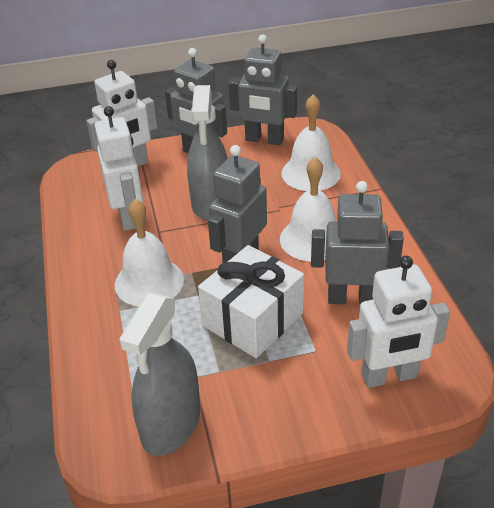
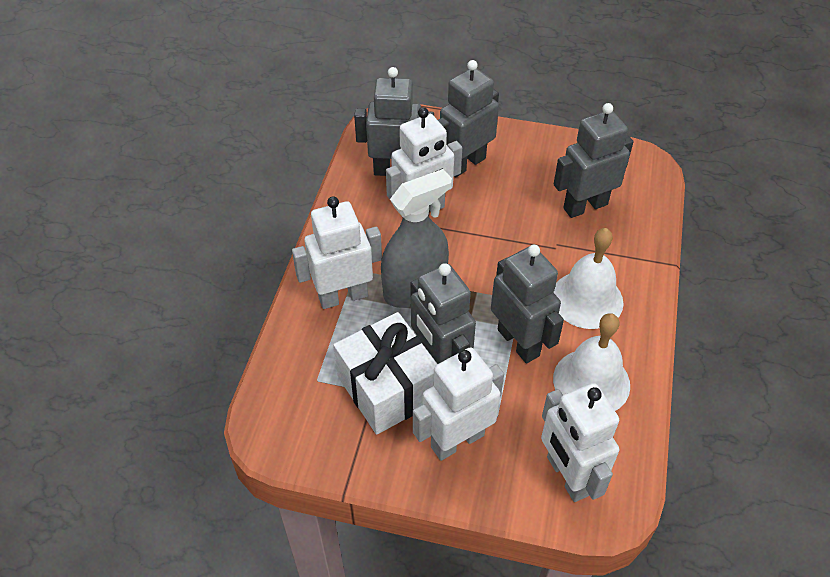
grey robot: [165,48,227,153] [208,145,267,263] [229,35,297,145] [311,181,404,305] = 4 -> [354,67,434,176] [410,263,476,364] [438,60,499,177] [491,245,564,363] [554,103,633,218] = 5
grey spray bottle: [119,293,200,456] [187,85,228,220] = 2 -> [381,169,452,308] = 1
white bell: [115,199,184,307] [280,157,335,262] [281,94,341,191] = 3 -> [553,228,624,329] [553,313,630,411] = 2
white robot: [86,60,157,167] [95,106,143,231] [347,256,450,388] = 3 -> [292,196,382,309] [386,107,462,212] [413,347,504,461] [541,383,619,502] = 4

